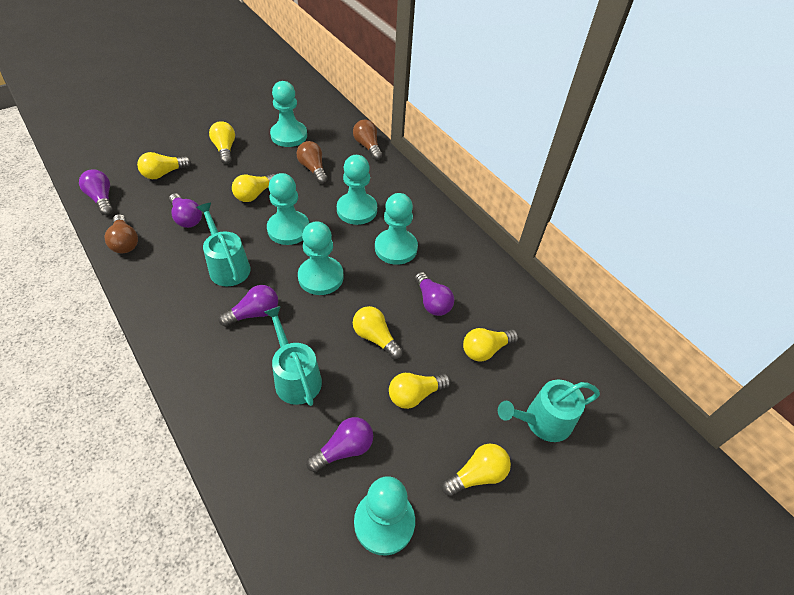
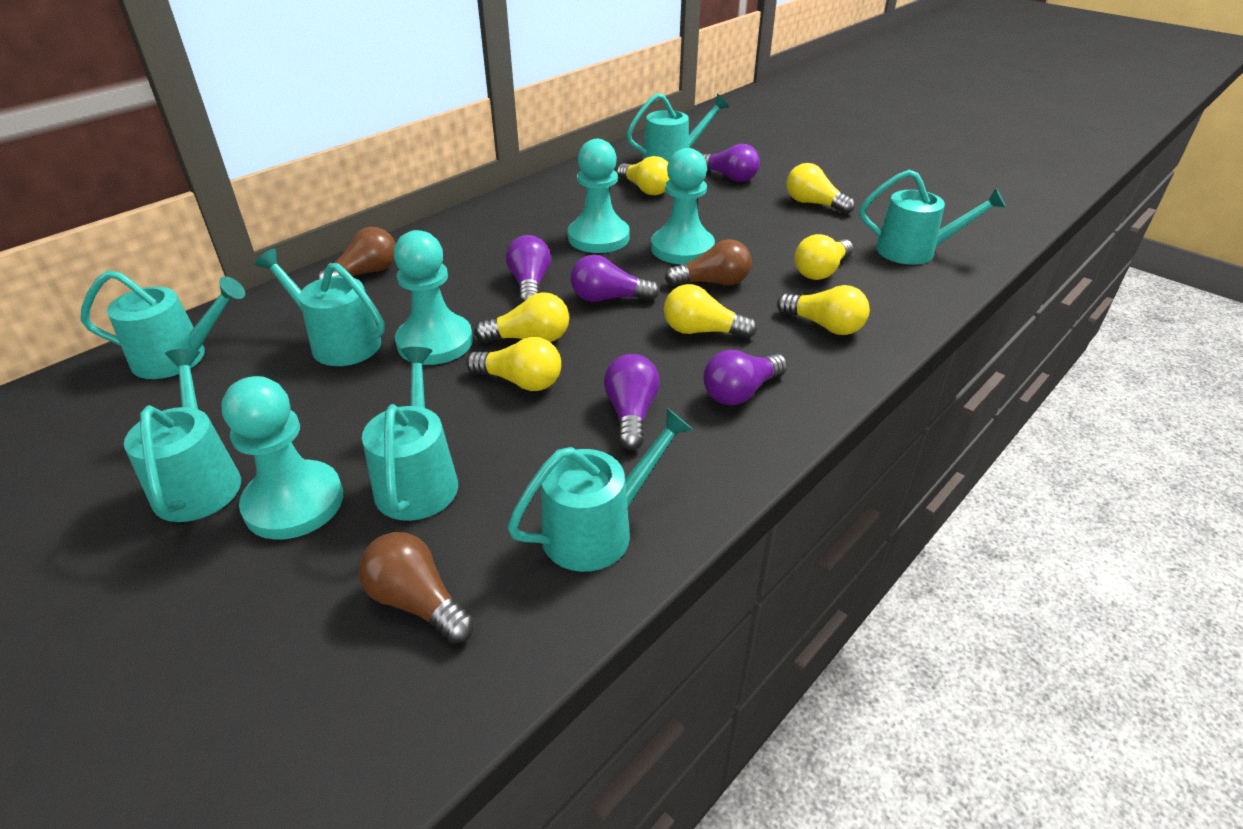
turquoise pawn: [267,173,310,245] [270,81,307,147] [298,221,344,295] [337,155,377,225] [354,476,415,556] [375,193,418,265] = 6 -> [221,376,343,540] [394,230,473,365] [568,139,630,253] [651,148,715,265] = 4
turquoise watering can: [196,203,250,286] [264,306,322,406] [498,380,600,442] = 3 -> [81,270,245,379] [124,349,241,522] [255,248,385,366] [362,347,458,521] [507,408,693,572] [626,93,729,162] [860,170,1006,265] = 7

